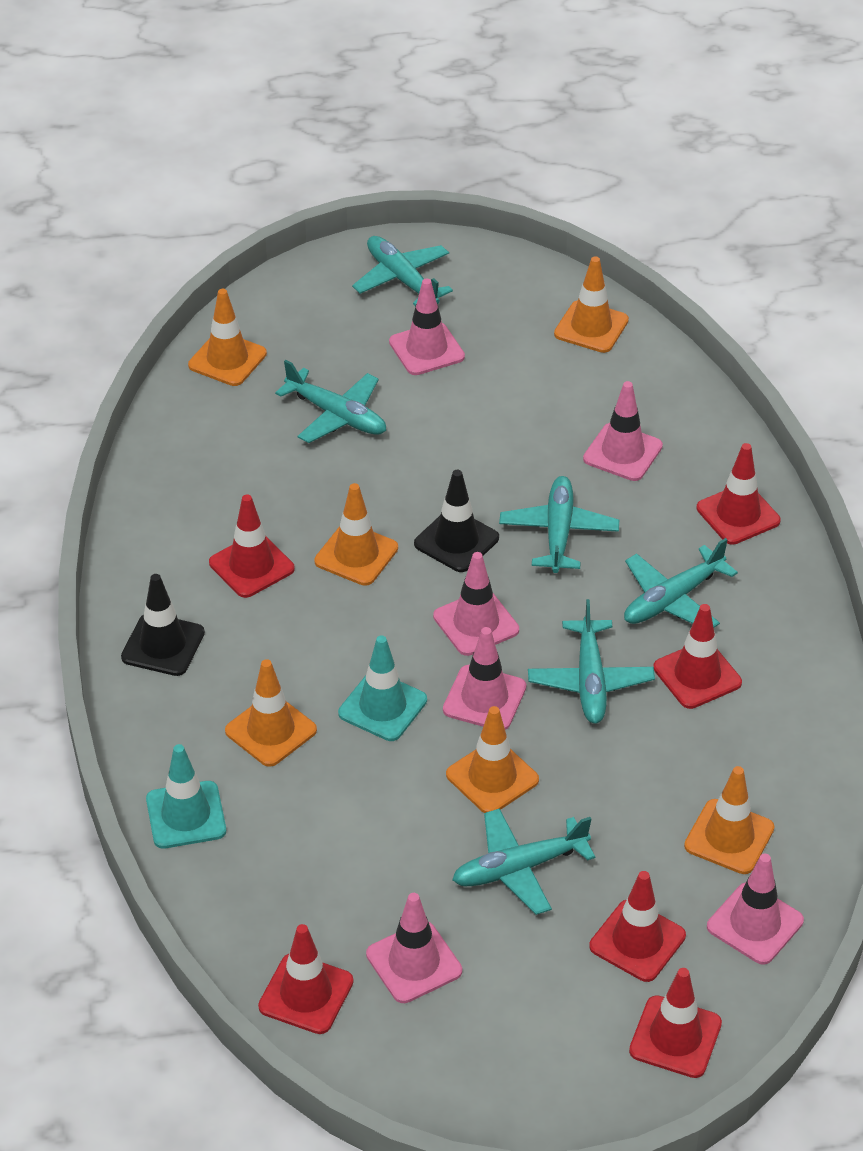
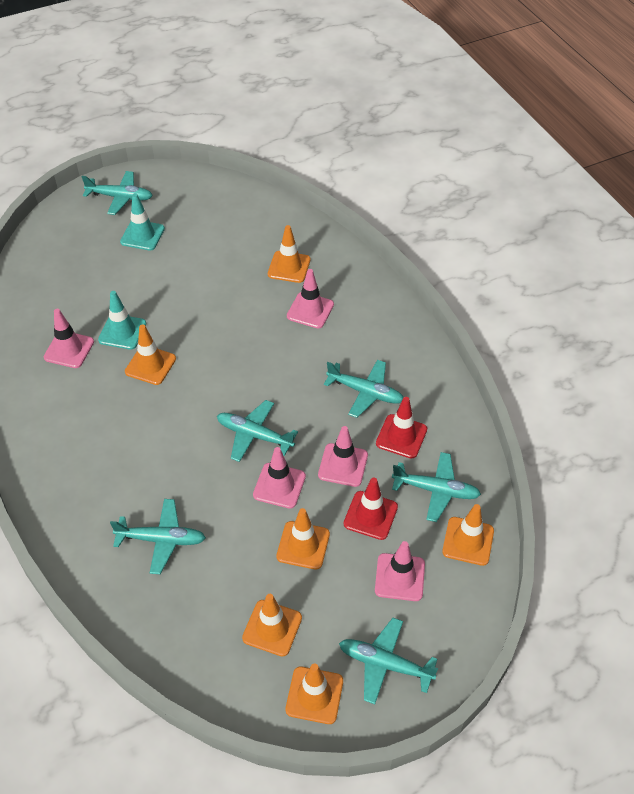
black traffic cone: [121,574,205,676] [414,470,499,572] = 2 -> none = 0
pink traffic cone: [366,893,462,1003] [389,279,465,375] [433,552,519,656] [443,627,526,730] [583,381,663,481] [707,853,804,965] = 6 -> [44,309,94,368] [253,447,306,509] [287,269,334,329] [318,426,368,487] [375,541,425,601] = 5
red traffic cone: [209,494,295,598] [258,924,354,1034] [589,871,686,982] [629,968,722,1078] [653,604,742,709] [697,443,781,545] = 6 -> [344,478,398,540] [376,397,427,459] = 2

